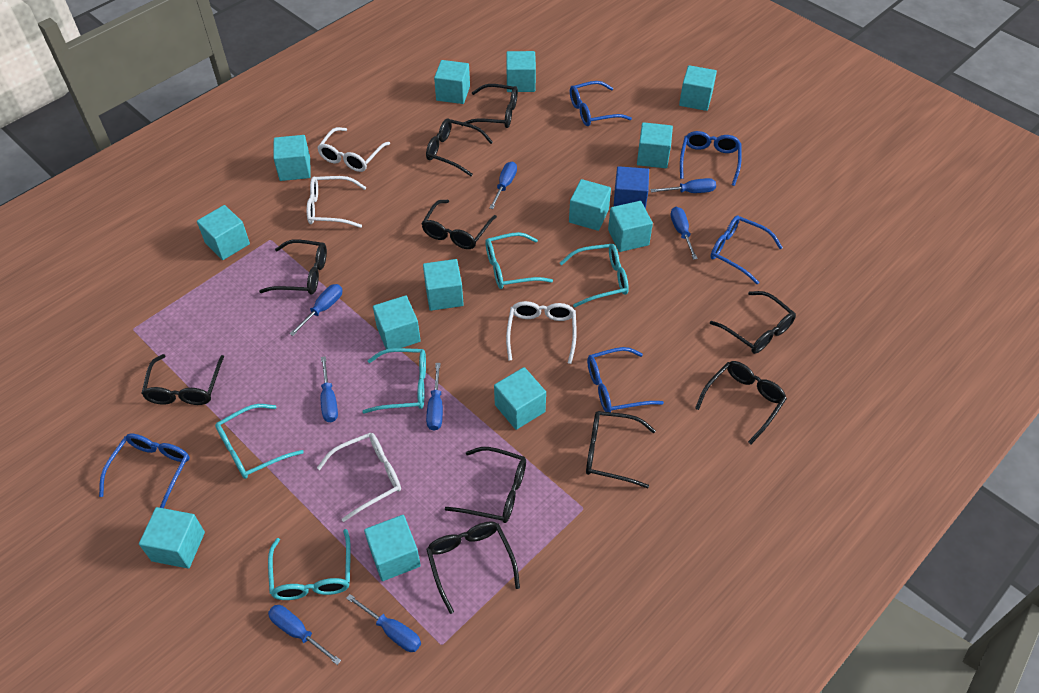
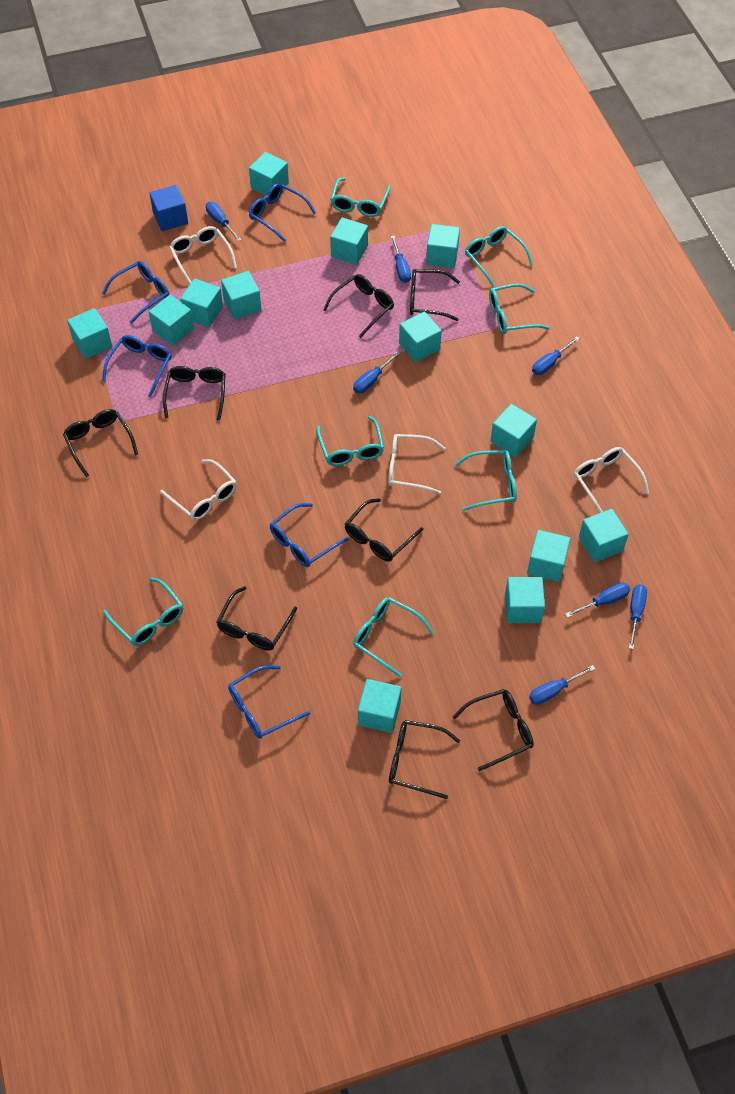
black glasses: [141,354,224,405] [259,240,327,295] [421,200,497,249] [426,118,493,176] [426,521,520,614] [445,447,526,523] [461,84,518,128] [586,411,656,488] [695,361,787,444] [710,291,796,354] = 10 -> [63,409,138,477] [163,366,226,420] [216,586,297,651] [323,274,394,338] [345,498,424,561] [389,720,460,799] [410,269,460,321] [452,689,534,771] = 8
blue screwdriver: [268,605,341,665] [290,284,342,336] [321,356,338,422] [346,594,421,652] [426,363,443,431] [489,161,517,209] [650,178,716,193] [670,207,698,260] = 8 -> [206,202,242,241] [353,351,400,393] [391,236,411,283] [529,665,595,705] [532,336,580,375] [565,582,630,618] [629,584,647,649] = 7
turquoise glasses: [215,404,304,479] [268,529,351,600] [363,348,426,414] [485,232,553,289] [560,244,629,308] = 5 -> [103,577,183,646] [317,416,384,466] [330,177,391,217] [353,597,433,677] [455,450,517,511] [465,226,533,287] [489,283,550,334] = 7

